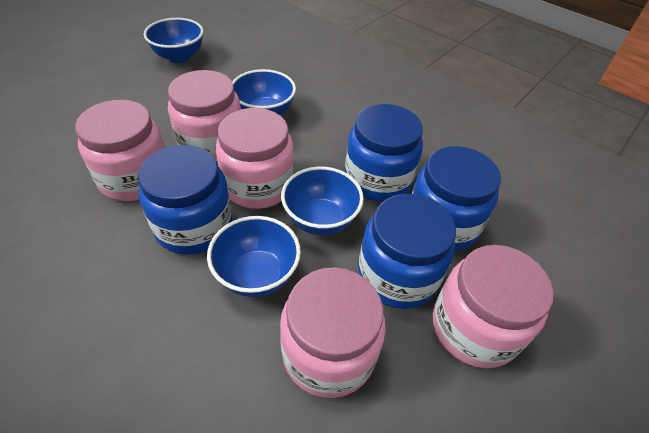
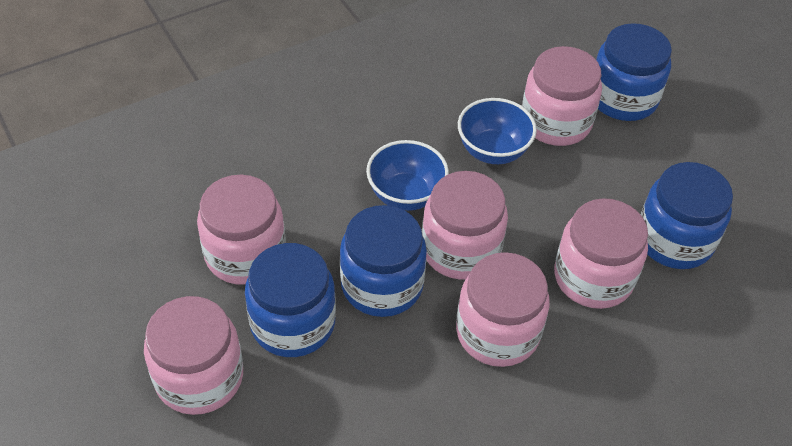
blue bowl: [144,18,203,63] [207,216,301,297] [232,69,296,115] [281,166,364,235] = 4 -> [366,140,449,211] [458,98,537,164] = 2
pink jar: [75,100,165,201] [168,70,241,161] [215,108,294,209] [280,267,386,398] [433,245,553,368] = 5 -> [144,296,243,415] [197,175,286,285] [422,171,508,280] [456,252,550,367] [522,46,602,146] [554,198,648,309] = 6

